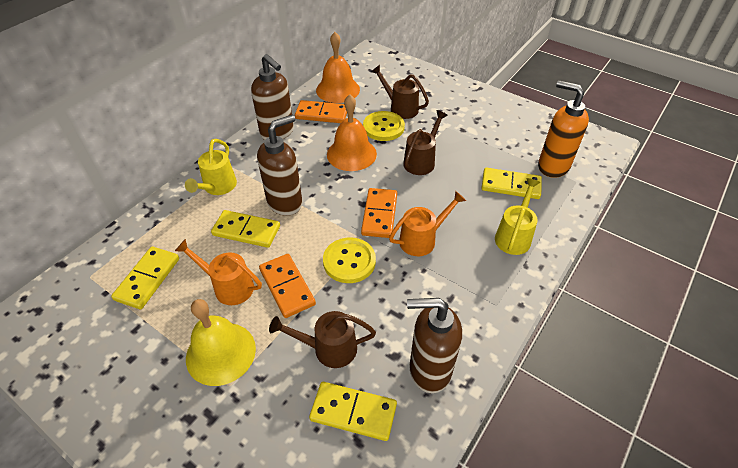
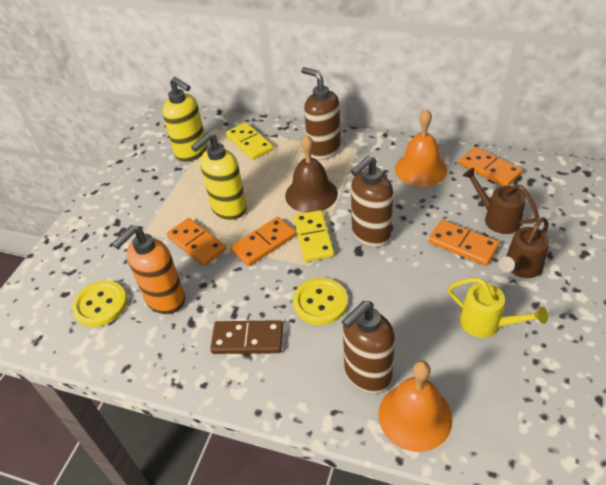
brown bell: none = 0 -> [285,135,338,213] = 1
brown domino: none = 0 -> [210,320,283,354] = 1
brown watering can: [269,311,376,368] [371,65,429,119] [403,110,448,175] = 3 -> [462,168,539,234] [498,217,550,278] = 2
orange domino: [259,254,316,318] [295,100,347,123] [361,188,397,238] = 3 -> [166,218,226,266] [231,217,296,266] [428,220,500,266] [459,147,523,186] = 4
orange watering can: [175,239,262,305] [389,191,466,256] = 2 -> none = 0
yellow bell: [186,299,256,386] = 1 -> none = 0
yellow domino: [111,247,179,309] [211,210,280,248] [309,382,397,441] [482,168,542,199] = 4 -> [226,122,274,160] [294,210,334,262] = 2
yellow soap dispenser: none = 0 -> [162,77,207,162] [191,132,247,220] = 2
yellow watering can: [185,139,237,195] [495,178,540,255] = 2 -> [448,278,548,338] = 1

